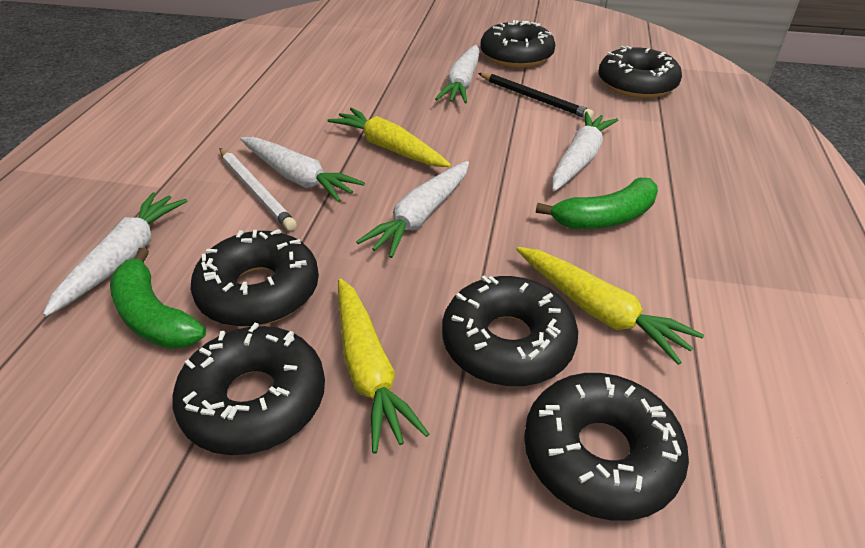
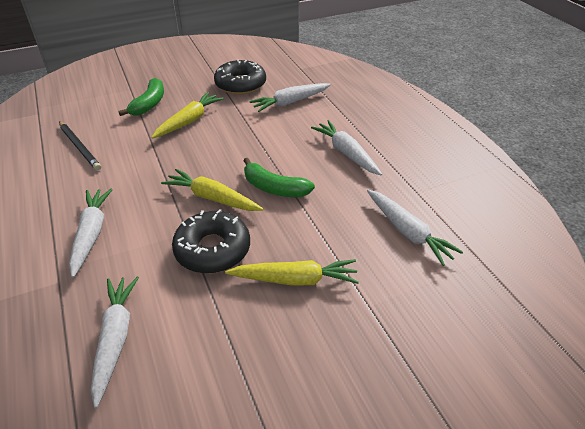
black donut: [173,323,325,455] [191,229,319,327] [442,276,578,386] [481,20,555,68] [524,373,689,521] [598,46,682,98] = 6 -> [172,209,250,274] [214,60,266,95] = 2
white pencil: [219,148,297,231] = 1 -> none = 0

